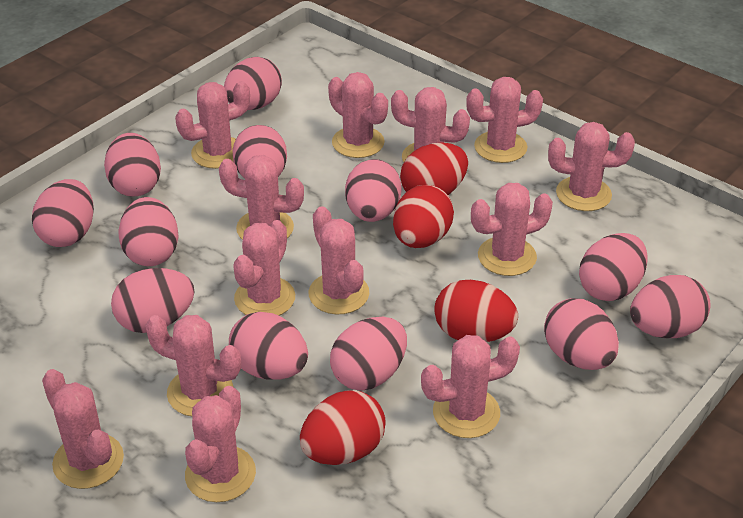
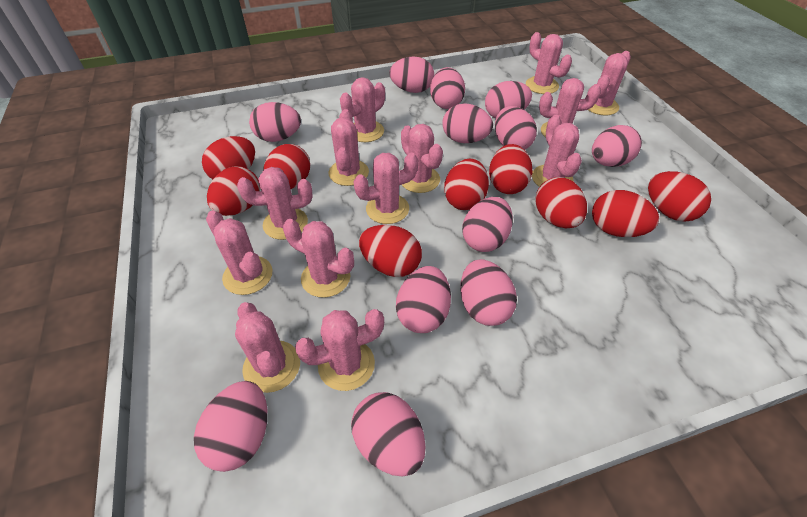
red egg: [300,390,386,465] [393,185,454,248] [400,143,468,195] [434,280,518,342] = 4 -> [202,136,255,179] [207,166,260,216] [263,144,310,189] [359,225,422,277] [444,159,489,210] [489,144,532,194] [536,177,587,229] [592,190,659,237] [648,171,711,222] = 9

